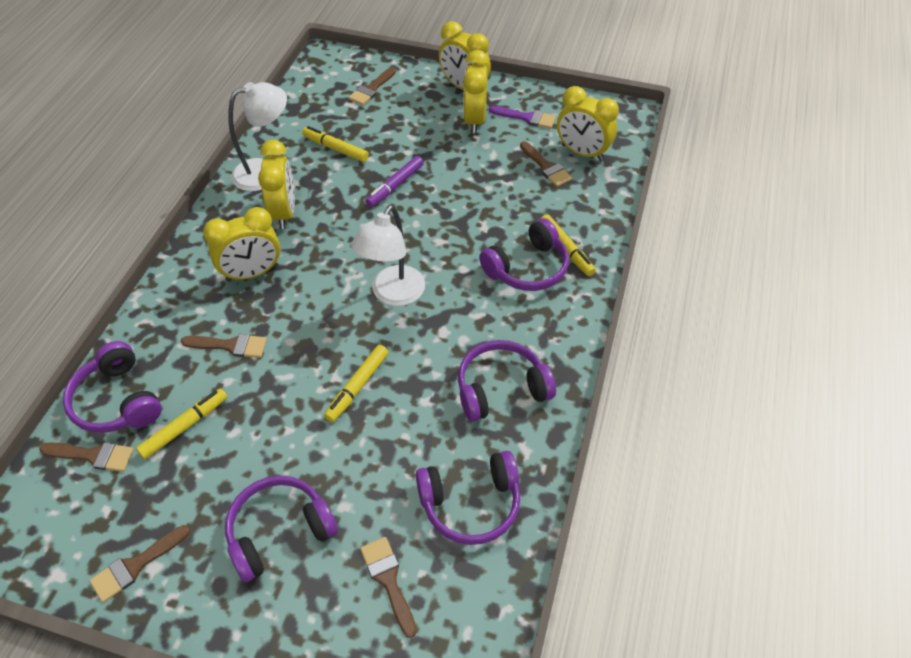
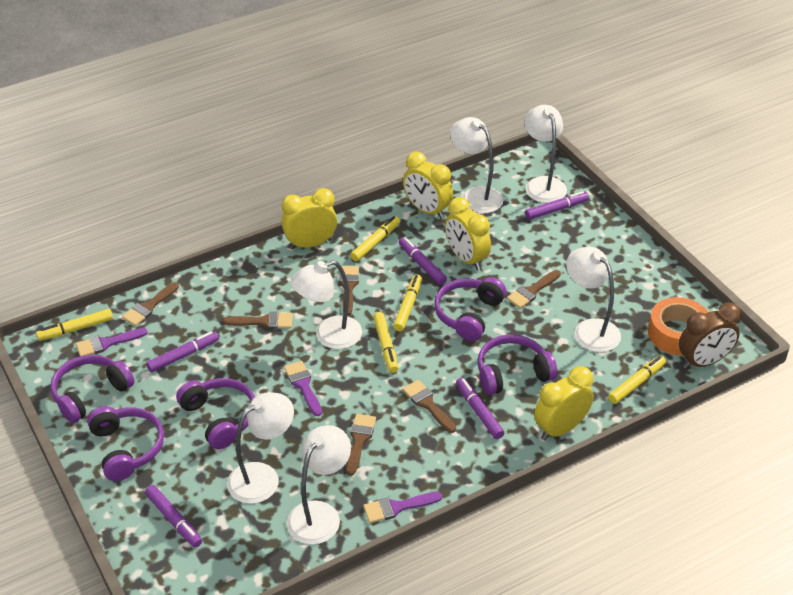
brown clock: none = 0 -> [679,303,741,369] = 1
orange tape: none = 0 -> [648,297,708,356] = 1
purple brush: [489,106,556,129] = 1 -> [76,328,148,356] [284,361,322,416] [363,492,442,523] = 3
purple marker: [365,156,424,207] = 1 -> [145,485,202,548] [146,331,219,372] [399,237,447,285] [456,377,504,439] [525,191,588,220] = 5
white lamp: [228,82,287,191] [351,205,425,306] = 2 -> [227,392,294,504] [287,425,351,545] [291,260,362,349] [450,117,503,213] [524,105,567,203] [566,247,621,352] = 6
yellow clock: [203,207,280,282] [258,140,295,229] [439,21,491,90] [463,50,489,134] [557,86,619,161] = 5 -> [281,188,337,249] [403,152,453,219] [445,197,491,270] [534,366,594,440] = 4
yellow marker: [136,388,227,459] [302,126,369,162] [324,345,388,422] [541,214,596,276] = 4 -> [36,309,113,341] [350,216,400,261] [373,312,398,373] [393,274,422,331] [608,355,666,404] = 5

